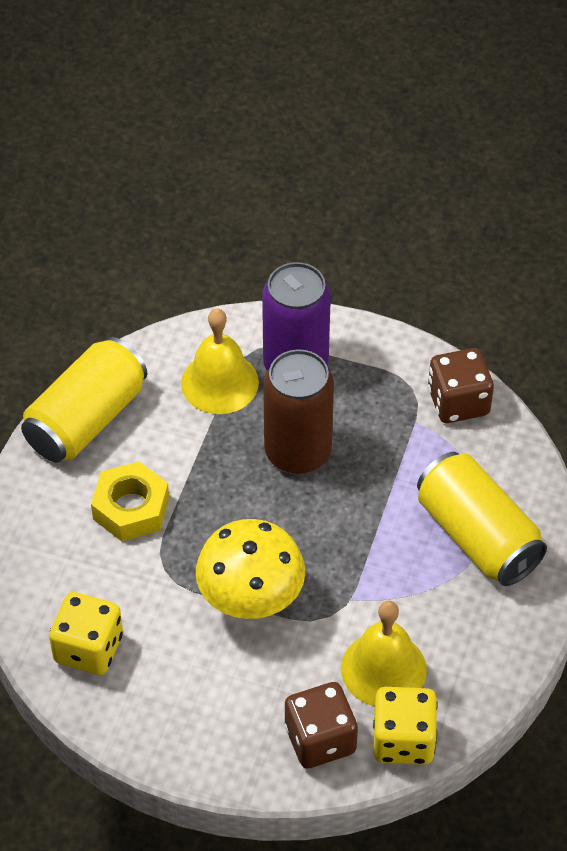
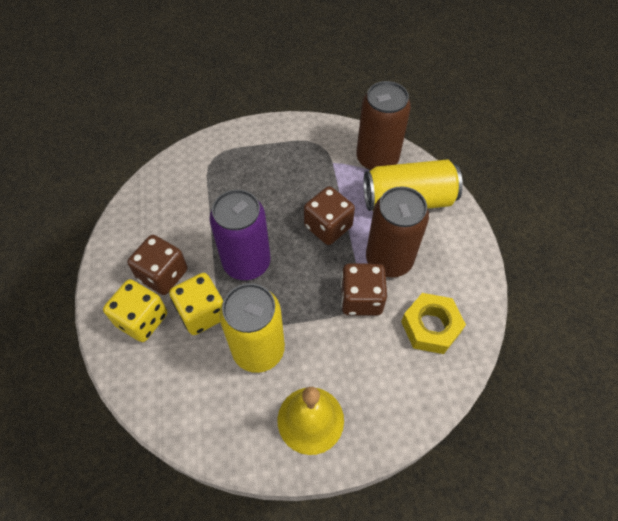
brown can: [263,349,334,474] = 1 -> [356,81,411,170] [366,186,429,277] = 2
brown dice: [285,682,358,768] [428,348,494,423] = 2 -> [127,235,188,295] [304,186,355,245] [341,263,387,316] = 3
yellow bell: [181,309,259,414] [341,601,427,706] = 2 -> [278,387,344,455] = 1
yellow mushroom: [196,519,305,619] = 1 -> none = 0

